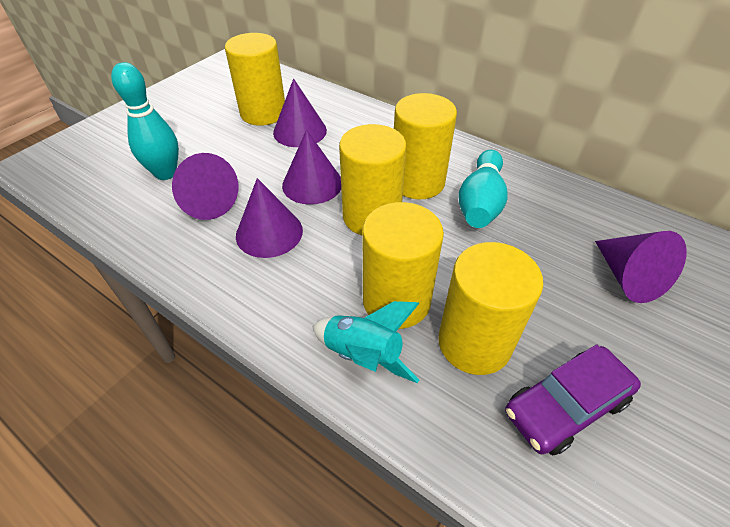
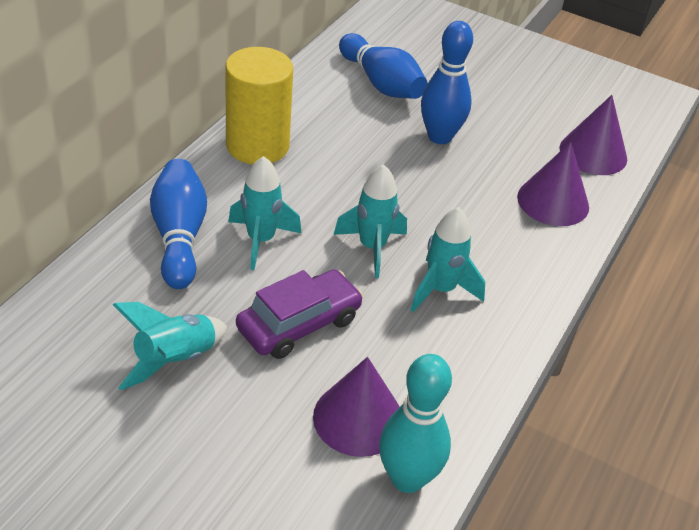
blue bowling pin: none = 0 -> [150,159,207,289] [339,33,428,99] [421,21,473,144] = 3
purple cone: [172,153,238,220] [236,178,303,258] [273,79,327,147] [282,130,341,205] [595,231,687,303] = 5 -> [313,357,400,457] [517,142,589,226] [560,95,627,175] = 3
turquoise bowling pin: [111,62,179,180] [458,150,508,228] = 2 -> [379,354,452,493] = 1
turquoise rocket: [312,301,419,383] = 1 -> [113,302,228,390] [228,156,302,270] [333,164,407,278] [411,207,485,312] = 4
yellow cylinder: [225,33,285,126] [339,124,407,236] [363,202,444,329] [394,93,457,199] [438,242,543,375] = 5 -> [225,47,293,164] = 1

